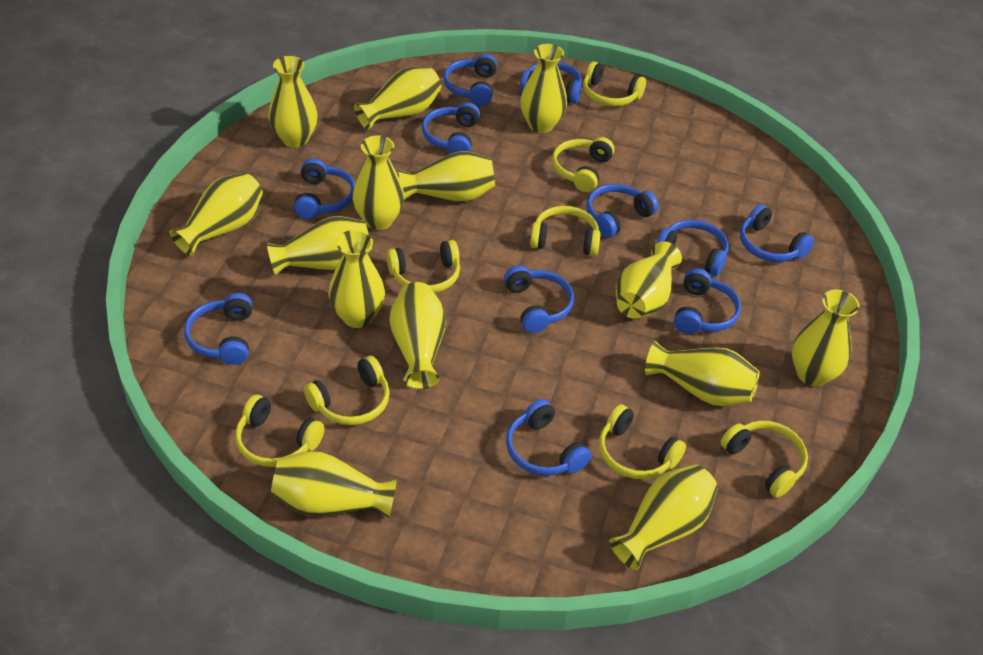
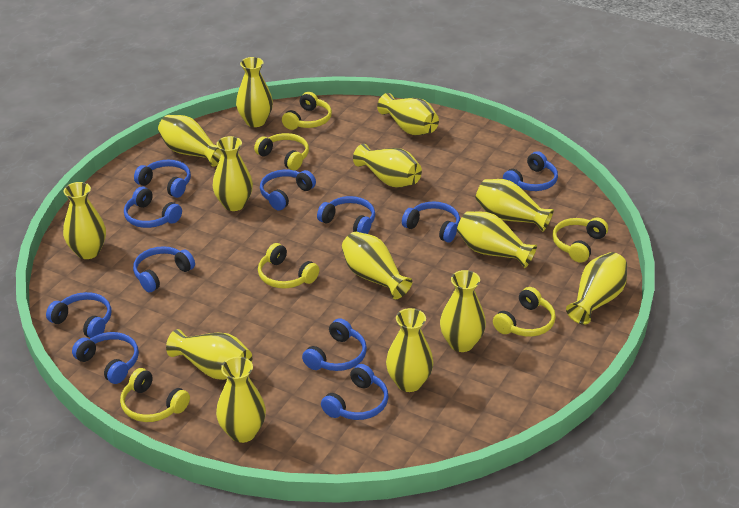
yellow headphones: [235,394,325,467] [304,356,390,425] [387,240,460,293] [530,206,601,256] [552,137,615,192] [583,61,646,106] [599,404,686,479] [720,421,808,497] = 8 -> [120,368,190,422] [254,133,309,170] [258,243,319,288] [282,92,332,130] [493,287,556,337] [552,217,608,263] = 6

